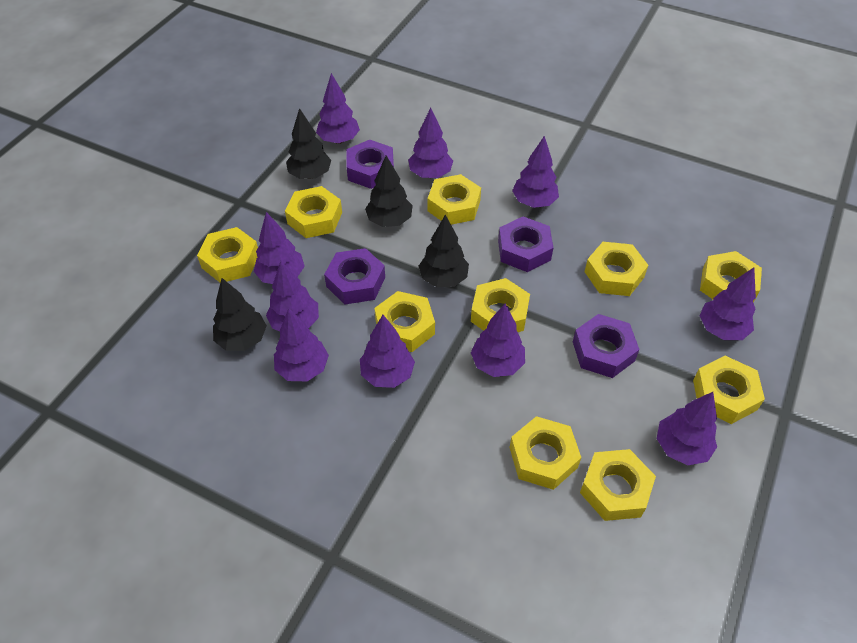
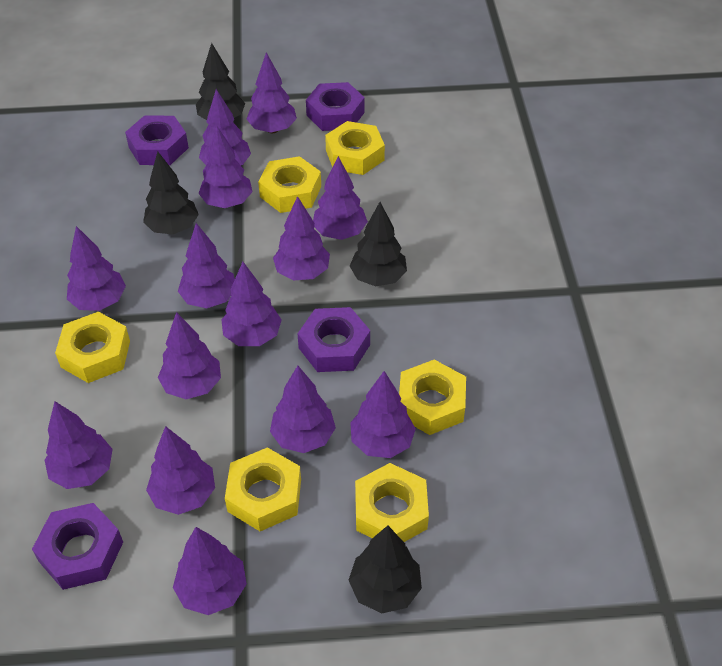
purple tree: [254,212,305,284] [266,261,319,331] [274,308,329,381] [316,73,360,144] [360,315,415,388] [408,108,453,178] [471,303,525,377] [512,136,559,208] [657,392,717,465] [699,268,756,340] = 10 -> [45,401,113,489] [67,226,126,311] [146,426,215,515] [158,312,221,399] [173,527,247,615] [178,223,235,308] [198,126,253,208] [199,89,251,165] [221,262,282,346] [247,52,297,133] [270,366,336,453] [273,196,330,281] [313,156,368,240] [350,371,416,458] = 14
yellow nut: [197,227,258,282] [285,186,342,238] [374,291,435,352] [428,174,481,225] [471,278,530,332] [509,416,581,490] [580,449,656,521] [584,242,648,296] [693,356,765,424] [700,251,762,303] = 10 -> [55,312,130,383] [225,447,301,531] [258,156,321,213] [325,121,385,175] [355,463,429,542] [399,360,466,435] = 6

